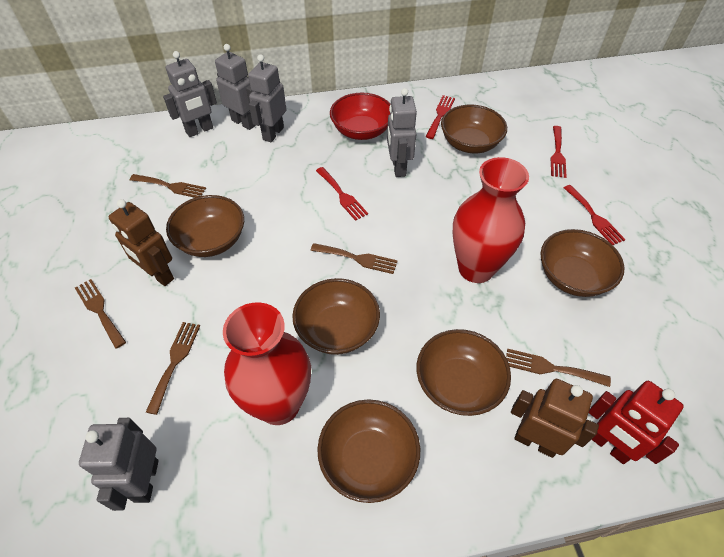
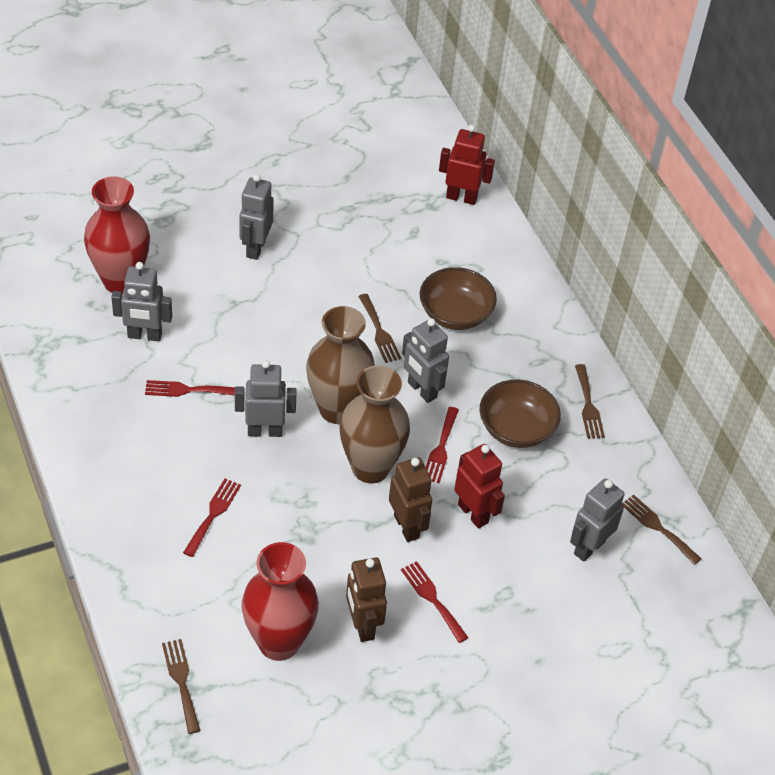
brown bowl: [166,195,244,257] [292,278,380,355] [317,399,420,503] [417,329,511,416] [441,105,507,153] [541,229,624,297] = 6 -> [420,267,497,330] [479,380,561,448] = 2
brown fork: [75,279,126,349] [130,174,206,198] [146,322,200,415] [311,243,398,274] [506,349,611,387] = 5 -> [162,639,200,734] [358,294,401,363] [575,364,605,439] [622,495,702,565] = 4
brown vase: none = 0 -> [306,306,375,424] [339,365,410,483] = 2
red bowl: [330,93,391,140] = 1 -> none = 0
red robot: [589,381,684,464] = 1 -> [439,124,495,205] [454,444,505,529] = 2

